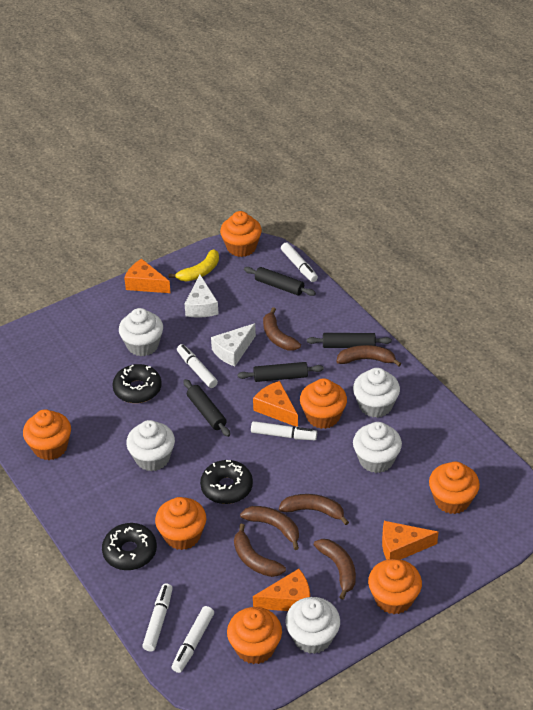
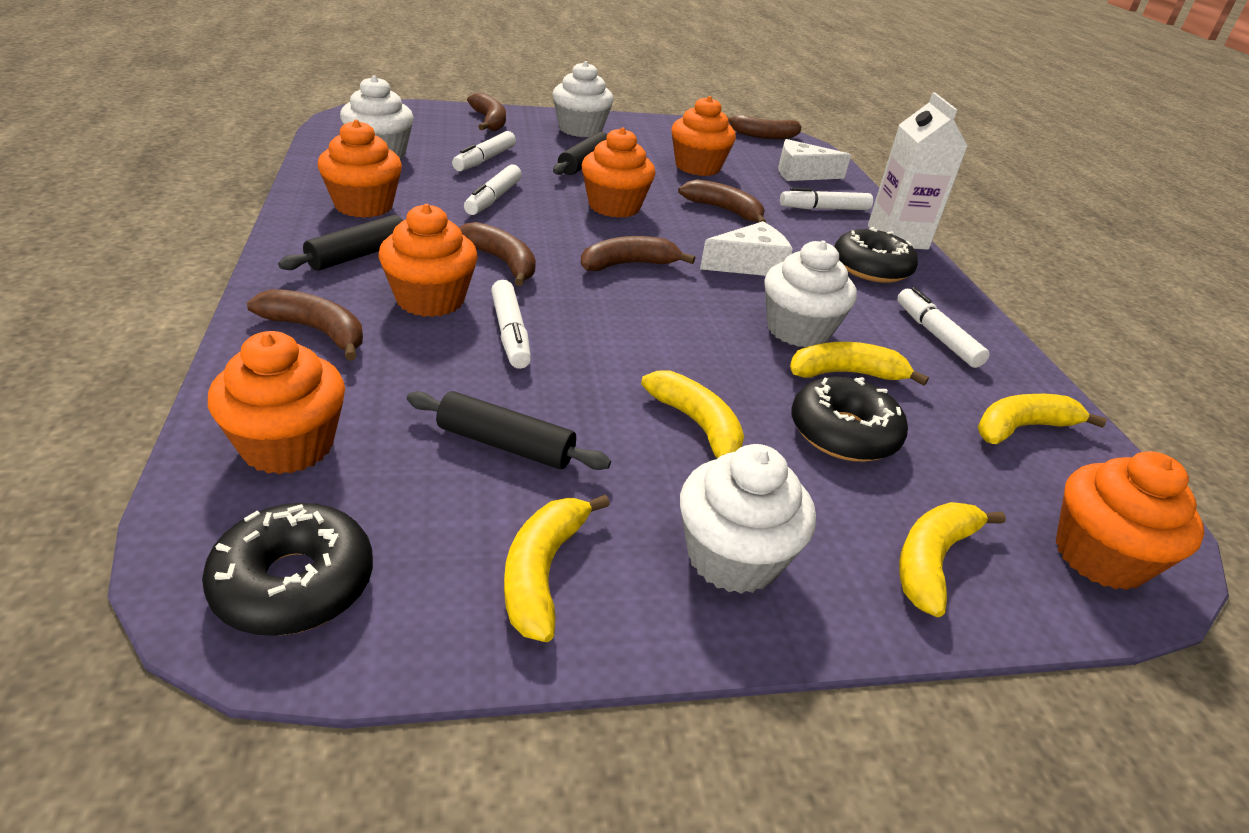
black rolling pin: [183,379,230,437] [237,362,324,382] [244,267,316,296] [307,333,392,348] = 4 -> [278,215,403,271] [407,391,611,470] [553,132,608,175] = 3
orange cheese: [124,259,171,293] [253,381,298,427] [253,569,310,611] [382,521,438,560] = 4 -> none = 0
orange cupcake: [23,409,71,460] [155,497,206,550] [220,211,262,257] [227,607,282,664] [300,378,347,429] [368,559,422,614] [429,462,480,514] = 7 -> [208,331,345,474] [318,120,402,218] [378,204,478,317] [581,127,656,218] [671,96,736,176] [1056,451,1205,590] = 6
white carton: none = 0 -> [868,92,968,250] = 1
white cupcake: [119,308,163,356] [126,420,175,471] [285,597,340,654] [353,368,400,418] [353,422,402,473] = 5 -> [340,76,414,159] [552,61,614,137] [680,444,816,594] [764,241,857,347] = 4
yellow banana: [169,249,219,282] = 1 -> [504,495,610,642] [641,371,744,458] [790,342,929,386] [899,502,1006,617] [978,394,1107,444] = 5

